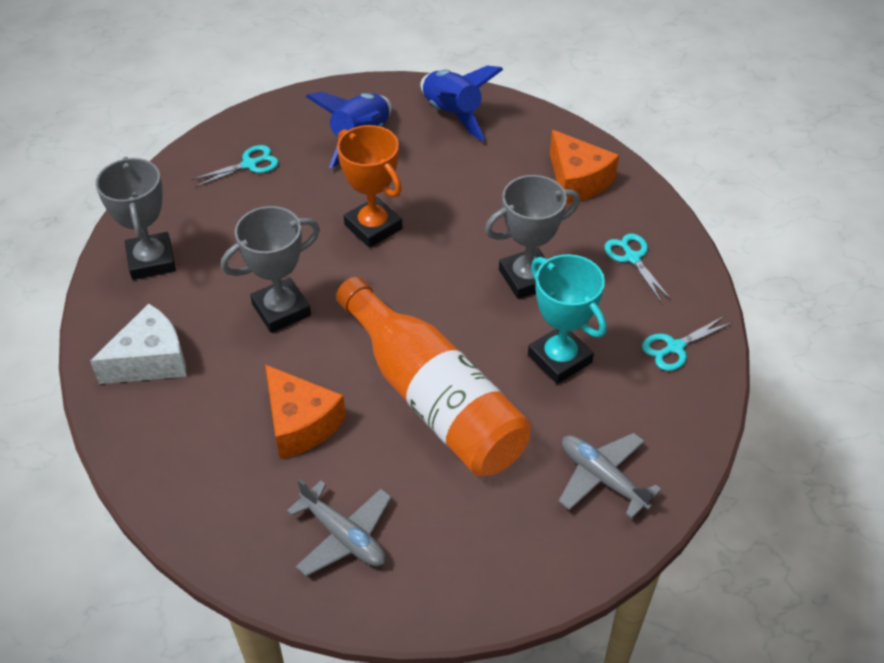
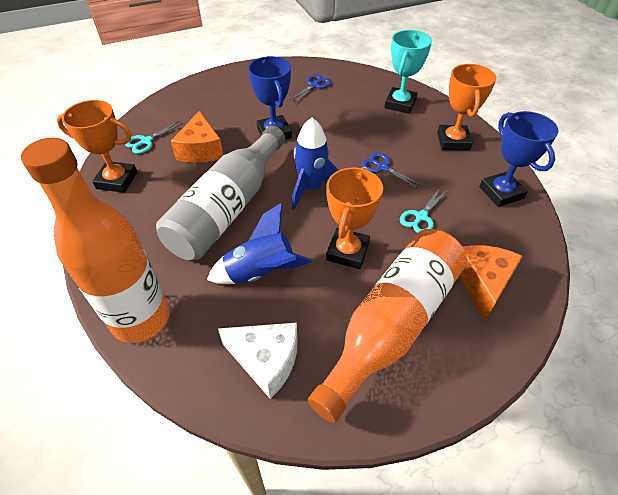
blue scissors: none = 0 -> [289,74,331,103] [361,152,423,189] = 2
blue trophy: none = 0 -> [248,56,292,140] [479,111,559,207] = 2
grey bottle: none = 0 -> [156,126,285,260] = 1
grey plane: [287,478,392,577] [559,433,662,519] = 2 -> none = 0
grey trophy: [96,157,176,280] [221,206,320,333] [485,175,580,299] = 3 -> none = 0
orange bottle: [336,277,531,476] = 1 -> [21,137,170,343] [308,229,467,423] = 2
orange trophy: [337,125,402,248] = 1 -> [57,100,137,193] [326,167,383,269] [437,64,496,151] = 3
turquoise scissors: [191,145,279,187] [604,234,671,302] [642,316,733,371] = 3 -> [125,121,183,154] [400,188,448,233] = 2

